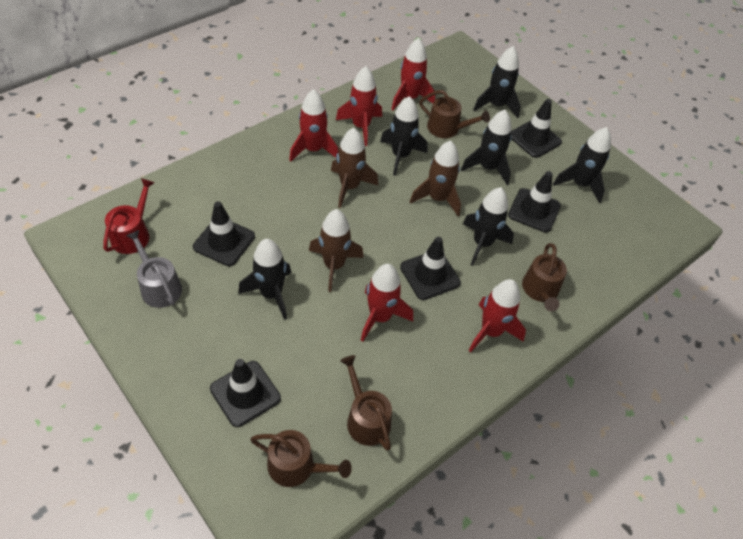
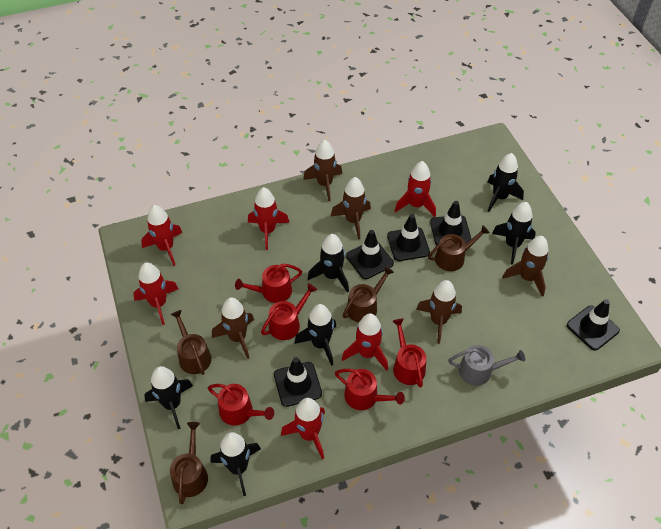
brown rocket: [309,209,364,292] [331,128,378,208] [410,141,461,217] = 3 -> [212,297,254,359] [303,140,342,201] [331,177,371,239] [416,280,462,344] [502,236,549,296] = 5
red rocket: [289,89,339,162] [336,66,382,146] [361,264,413,341] [391,38,435,110] [469,279,526,352] = 5 -> [133,262,178,325] [141,205,182,266] [248,187,289,250] [281,398,325,459] [342,314,388,371] [395,161,436,217] = 6
red watering can: [103,178,154,254] = 1 -> [208,384,274,425] [235,264,302,303] [261,283,317,340] [335,369,405,410] [392,318,426,388] = 5

